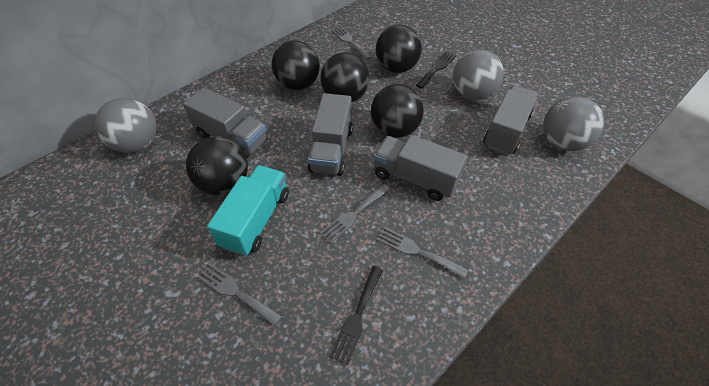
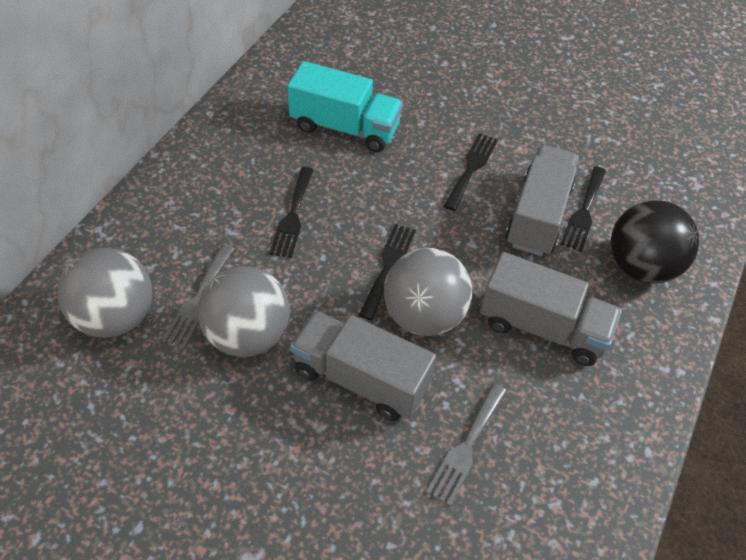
black ball: [186,136,248,195] [272,40,320,90] [320,52,369,103] [371,84,424,138] [376,25,422,73] = 5 -> [611,200,699,283] = 1
black fork: [329,266,383,365] [416,52,456,88] = 2 -> [269,167,314,258] [359,224,416,320] [444,133,498,211] [560,166,606,252] = 4
grey fork: [197,263,282,326] [319,184,391,243] [332,26,371,60] [377,227,468,278] = 4 -> [162,244,234,349] [426,383,507,506] = 2
grey truck: [183,88,268,159] [308,93,353,176] [373,135,467,201] [483,85,537,155] = 4 -> [290,311,436,421] [480,252,622,366] [505,145,579,256] = 3

